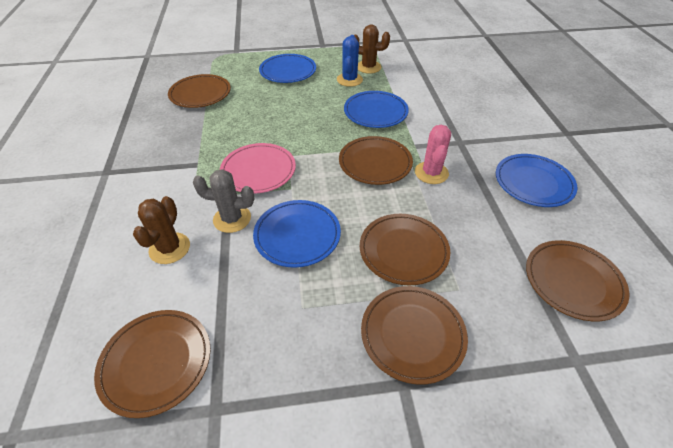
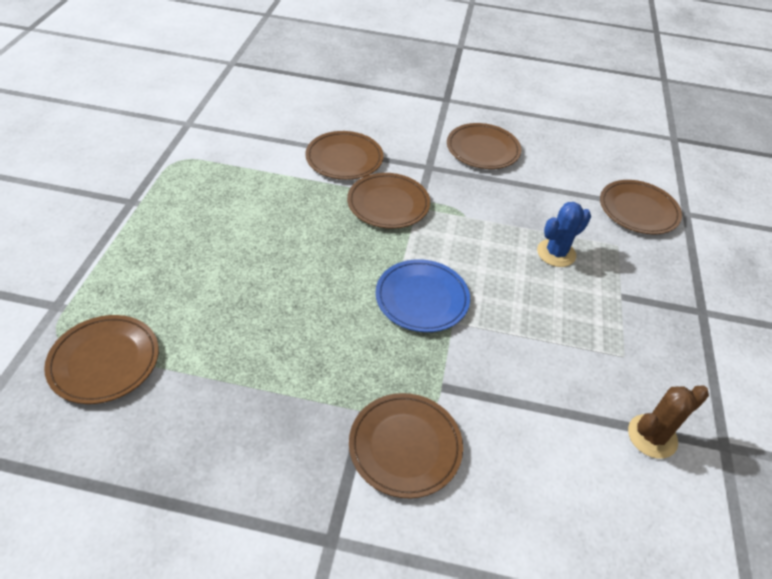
blue plate: [253,200,341,268] [259,54,316,83] [344,91,409,128] [496,154,577,207] = 4 -> [375,259,470,332] = 1
brown cactus: [133,196,190,264] [354,24,390,74] = 2 -> [628,385,709,459] = 1
grey cactus: [193,169,254,233] = 1 -> none = 0
pink cactus: [415,125,451,184] = 1 -> none = 0
pink plate: [220,143,296,194] = 1 -> none = 0

